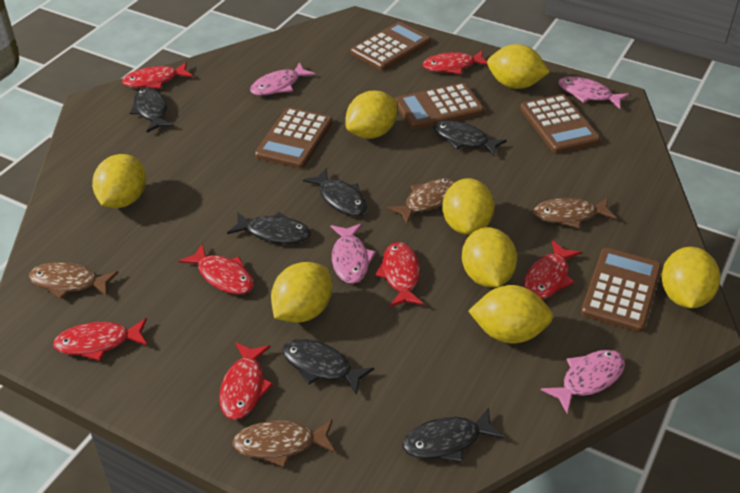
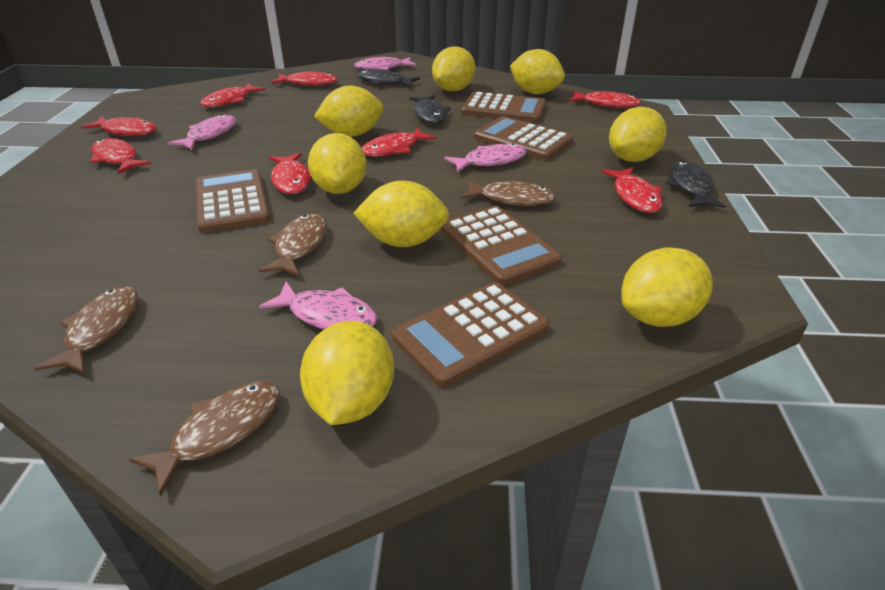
black fish: [130,87,174,132] [227,212,311,244] [282,339,374,395] [303,168,367,216] [402,408,504,462] [433,120,507,157] = 6 -> [357,69,420,87] [409,95,451,124] [665,161,726,208] = 3
red fish: [53,318,148,361] [122,62,193,88] [179,244,254,294] [219,342,273,420] [375,242,424,307] [423,50,487,74] [524,240,582,299] = 7 -> [81,116,156,136] [91,138,151,174] [200,83,266,108] [269,152,312,194] [271,72,338,86] [362,127,436,157] [569,91,641,108] [602,167,663,213] = 8

